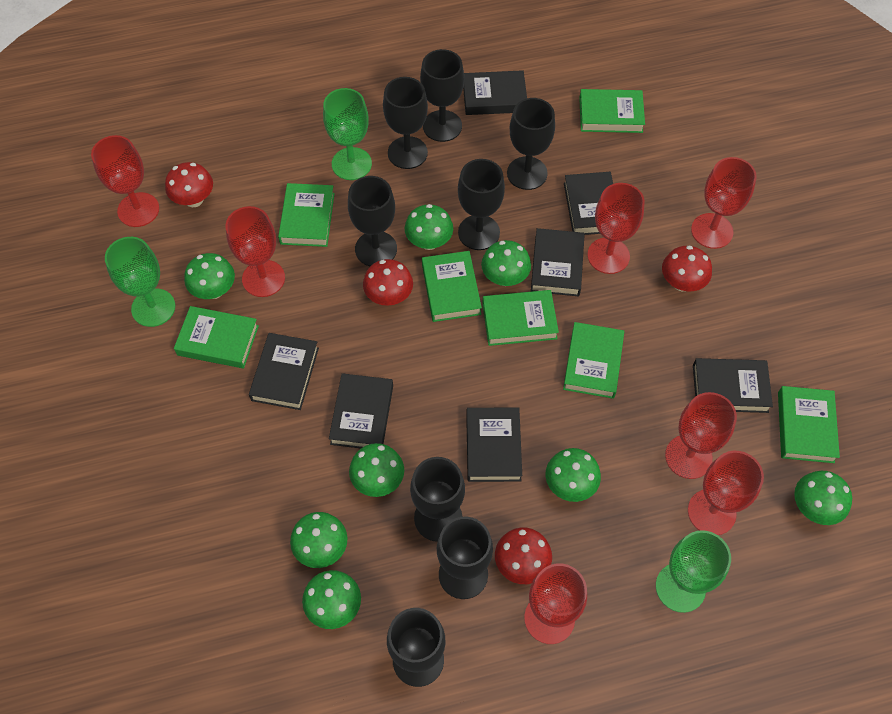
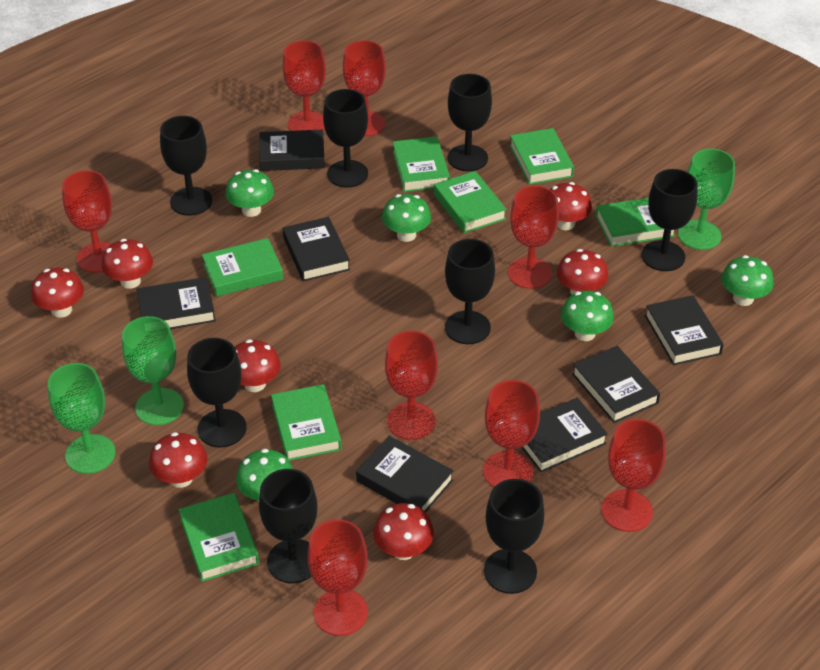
green mushroom: [184,253,235,299] [290,512,347,568] [302,570,361,629] [349,443,404,497] [405,204,453,250] [481,240,531,286] [545,448,601,502] [794,471,852,525] = 8 -> [225,169,274,217] [236,449,293,502] [382,194,431,242] [561,291,614,341] [721,255,774,306] = 5
red goblet: [91,135,159,227] [226,206,285,297] [524,563,587,644] [587,183,645,274] [665,392,737,479] [688,451,764,535] [691,157,757,249] = 7 -> [62,170,112,273] [283,40,326,131] [308,519,368,636] [343,40,386,136] [385,331,438,440] [483,380,540,487] [508,186,559,289] [602,419,666,532] = 8
red mushroom: [165,162,213,207] [363,259,413,306] [495,528,552,584] [662,245,712,292] = 4 -> [31,268,84,318] [102,239,153,289] [149,432,207,488] [235,339,281,392] [373,503,434,560] [550,182,592,230] [557,249,608,295] = 7

